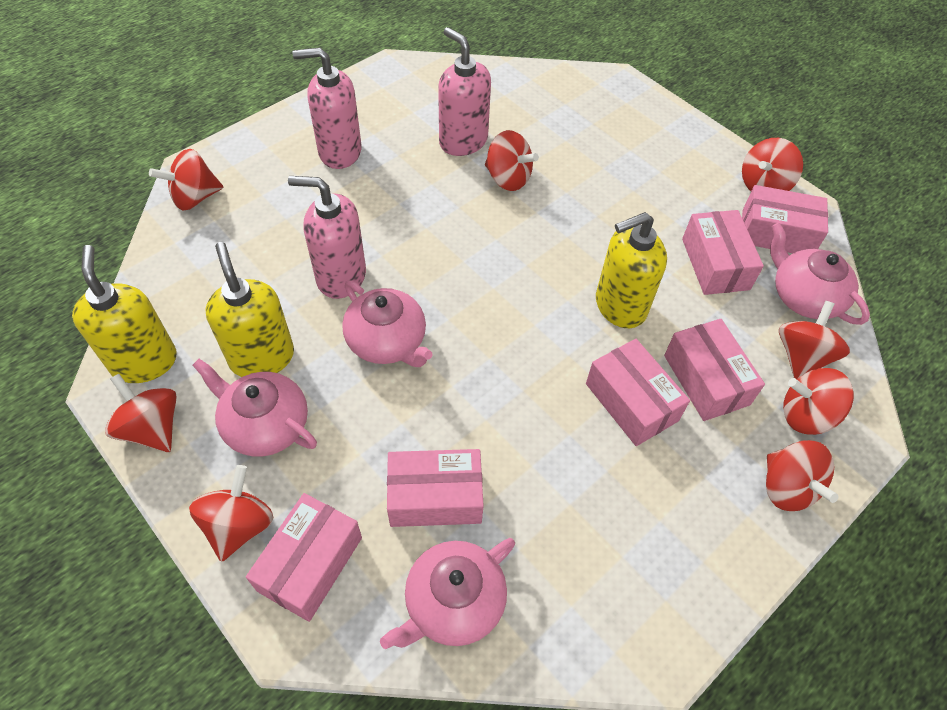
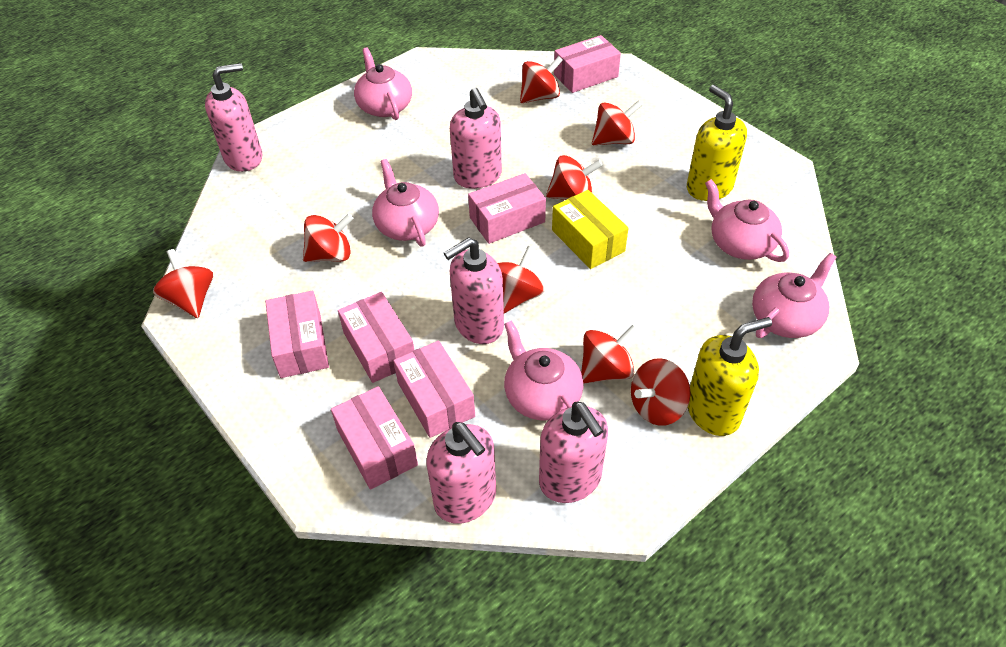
pink soap dispenser: [288,176,366,299] [292,48,361,169] [438,27,491,156] = 3 -> [205,63,262,172] [426,422,496,524] [444,237,504,344] [450,88,502,189] [539,401,608,503] = 5
pink teapot: [192,359,317,457] [342,280,432,367] [380,538,515,649] [770,223,870,325] = 4 -> [354,47,412,120] [372,159,439,247] [504,321,583,420] [705,179,789,262] [752,253,836,338] = 5
yellow box: none = 0 -> [552,190,628,269] = 1
yellow soap dispenser: [72,245,177,383] [205,242,294,377] [596,212,667,328] = 3 -> [687,85,747,201] [688,317,772,436] = 2

